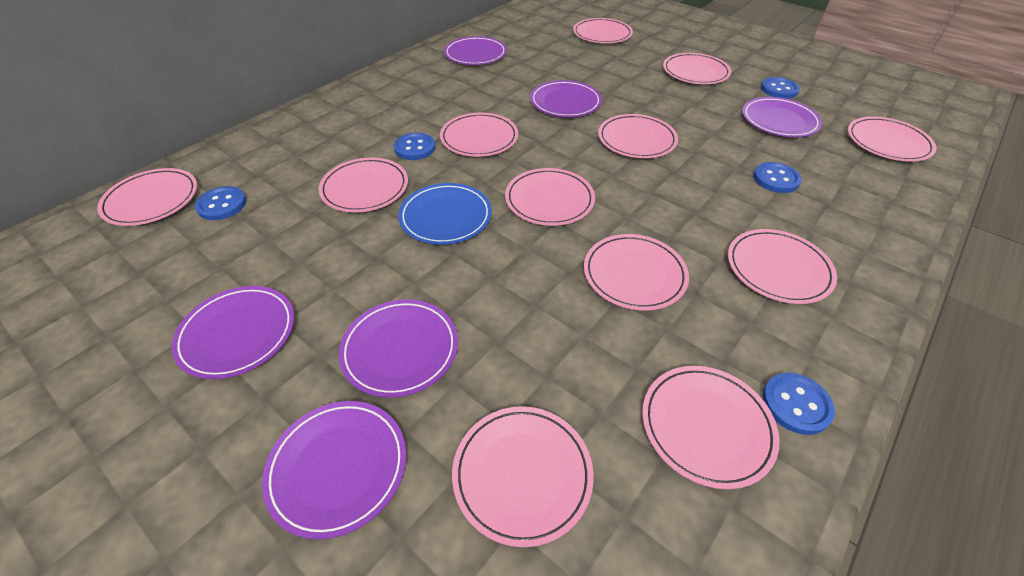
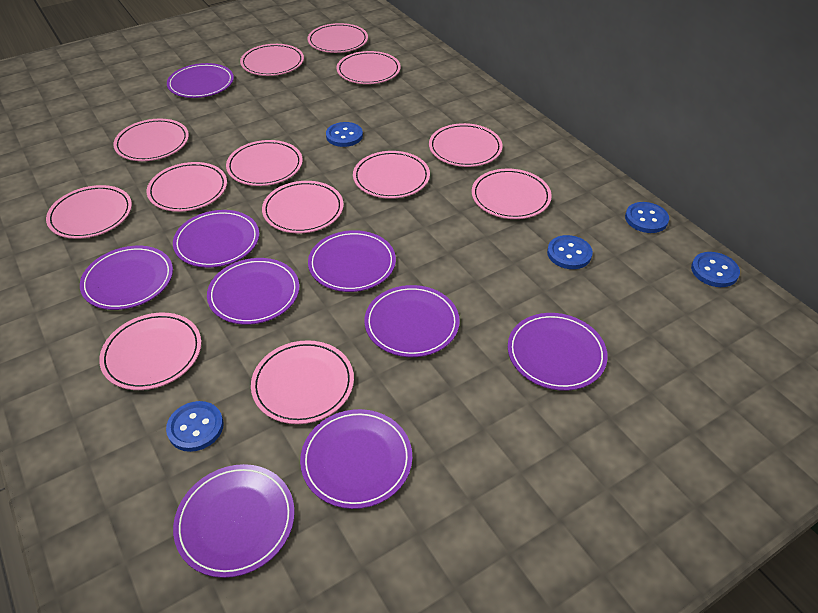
blue plate: [398,183,492,245] = 1 -> none = 0
pink plate: [97,168,197,226] [319,158,408,213] [440,113,518,157] [452,406,594,547] [505,168,595,226] [573,18,633,43] [584,234,689,311] [598,114,678,158] [642,366,780,489] [663,53,731,84] [728,229,837,304] [848,117,937,162] = 12 -> [46,185,132,239] [99,313,201,390] [113,119,189,161] [147,162,227,212] [226,140,303,186] [240,44,304,76] [251,340,354,424] [262,181,344,233] [307,23,368,53] [336,51,401,84] [353,151,430,199] [429,123,503,167] [472,168,552,219] = 13
purple plate: [172,286,294,379] [262,401,406,539] [339,299,458,398] [444,36,507,65] [530,80,602,117] [742,97,822,137] = 6 -> [80,246,173,310] [167,63,234,98] [173,210,259,268] [173,464,295,578] [207,258,299,325] [300,409,412,509] [308,230,396,292] [364,285,460,357] [508,313,608,391] = 9

